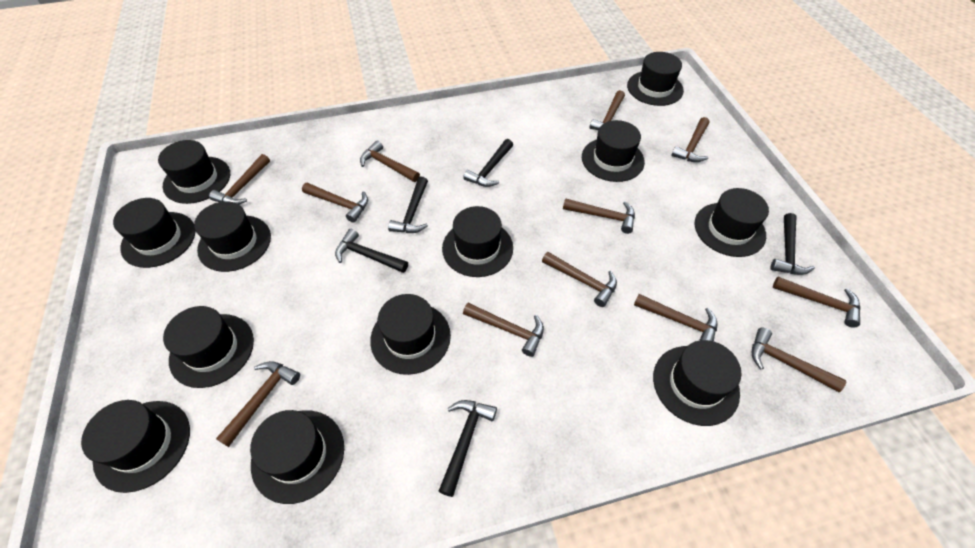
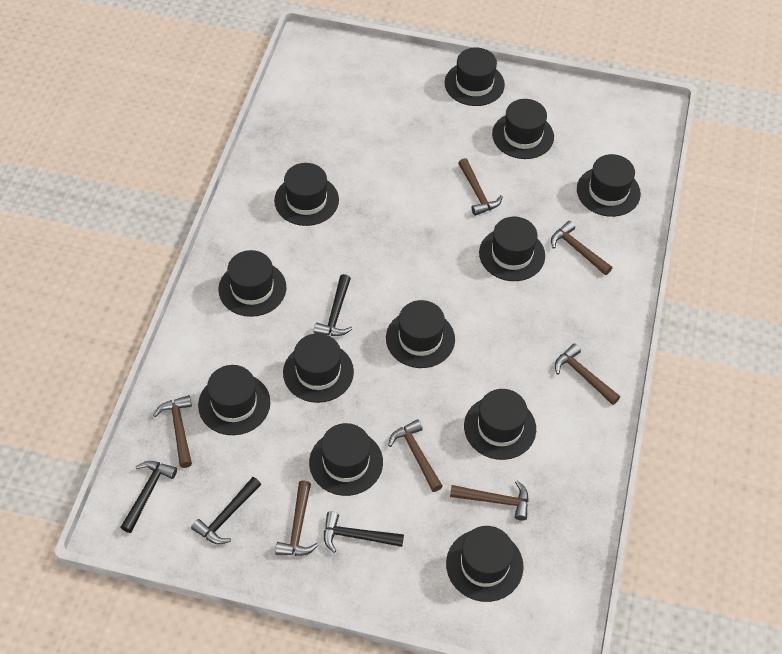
black hammer: [335,229,408,273] [388,176,428,233] [439,400,497,497] [463,139,513,187] [771,213,815,275] = 5 -> [120,461,177,533] [191,477,261,544] [314,274,353,336] [324,511,404,553] = 4
brown hammer: [209,154,270,205] [216,361,300,447] [302,183,368,223] [360,140,420,182] [463,303,544,357] [542,252,617,307] [563,198,635,234] [589,90,625,130] [634,294,717,341] [671,117,710,162] [751,327,846,392] [773,277,860,328] = 12 -> [154,395,192,468] [275,480,318,556] [388,419,443,492] [450,481,529,521] [458,158,503,216] [551,221,612,275] [555,343,620,405] = 7

